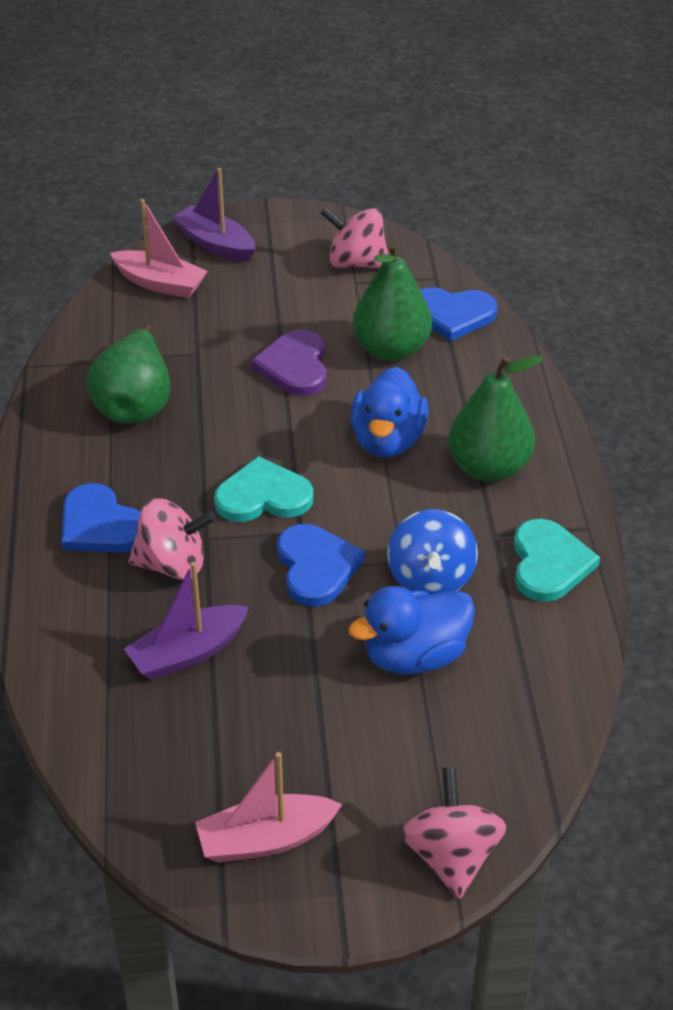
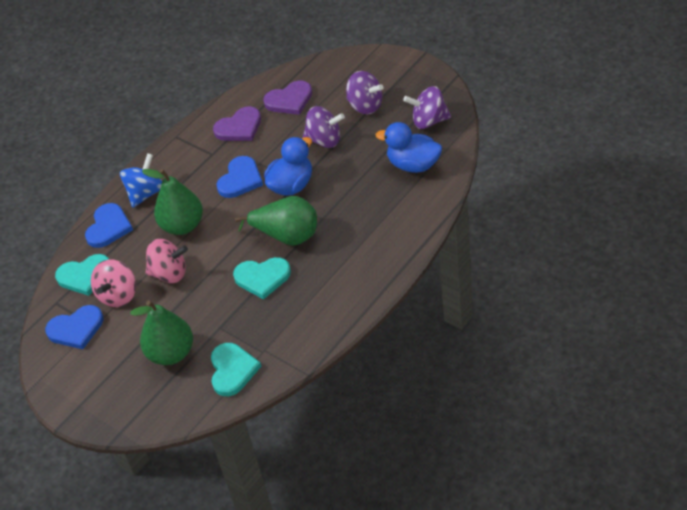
pink boat: [110,199,208,298] [195,752,343,863] = 2 -> none = 0
pink spinning top: [128,498,216,580] [320,206,389,268] [401,767,507,899] = 3 -> [91,259,136,307] [145,239,188,283] = 2
purple boat: [124,562,249,680] [172,168,256,262] = 2 -> none = 0
purple heart: [251,329,327,396] = 1 -> [213,106,261,141] [263,81,312,115] = 2
purple spinning top: none = 0 -> [303,106,345,148] [346,71,383,114] [403,86,451,129] = 3
turquoise heart: [214,456,313,522] [514,519,600,602] = 2 -> [55,254,109,296] [211,343,261,396] [233,257,291,299] = 3

